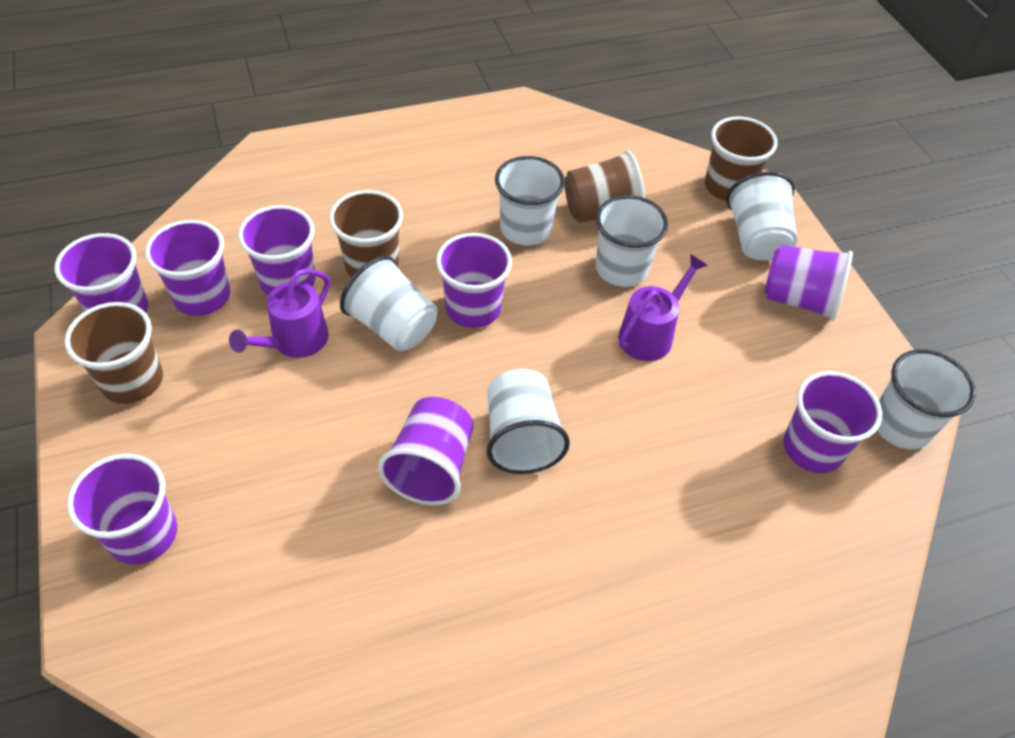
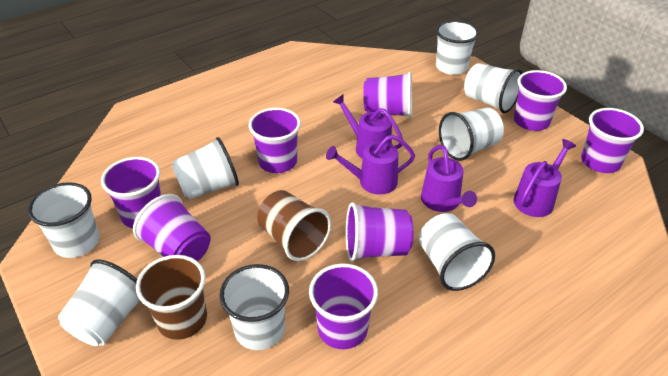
brown cup: [65,302,163,404] [329,190,403,277] [565,150,645,223] [705,116,778,201] = 4 -> [136,255,207,340] [257,190,331,261] = 2
purple watering can: [229,268,330,358] [618,254,708,361] = 2 -> [326,135,415,195] [333,94,403,159] [421,145,477,212] [513,139,576,217] = 4
white cup: [340,256,438,351] [487,369,570,474] [495,156,565,245] [596,195,668,287] [726,172,797,260] [877,349,976,449] = 6 -> [28,182,100,258] [58,259,140,346] [171,137,239,200] [219,264,289,350] [419,213,495,291] [436,20,479,75] [439,108,504,161] [464,63,523,113] = 8

